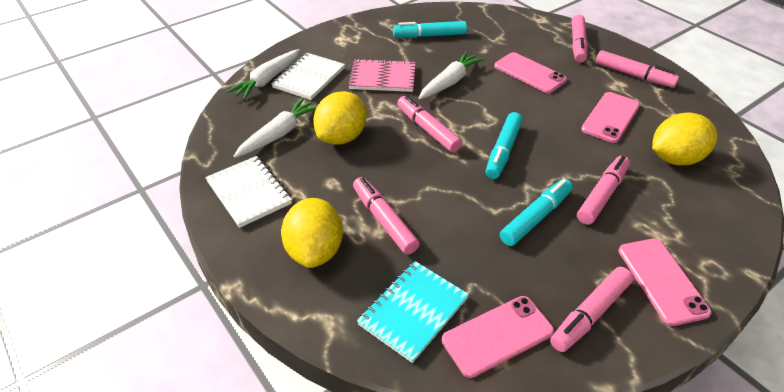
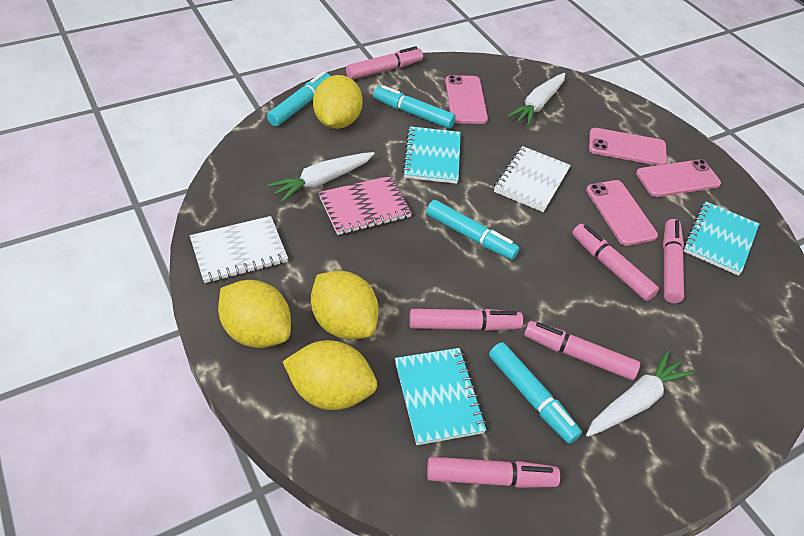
turquoise marker: [393,21,467,38] [486,112,523,179] [500,179,573,246] = 3 -> [267,72,330,126] [373,85,456,129] [426,200,519,260] [489,342,582,444] = 4
turquoise notebook: [357,261,469,363] = 1 -> [395,348,486,445] [402,126,461,184] [683,201,759,276] = 3
yellow lemon: [281,198,343,268] [313,91,367,145] [652,113,717,165] = 3 -> [218,280,291,348] [282,340,377,410] [311,271,379,339] [313,75,363,129] = 4

